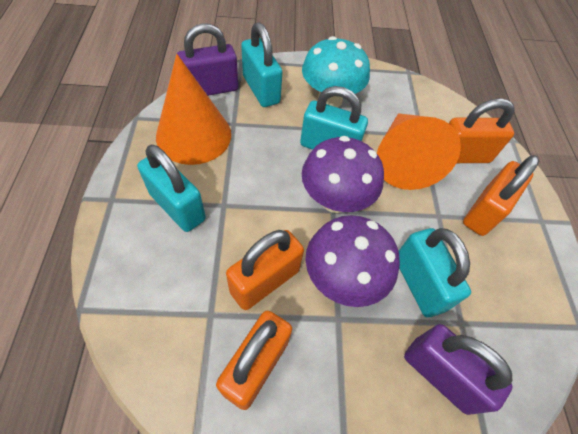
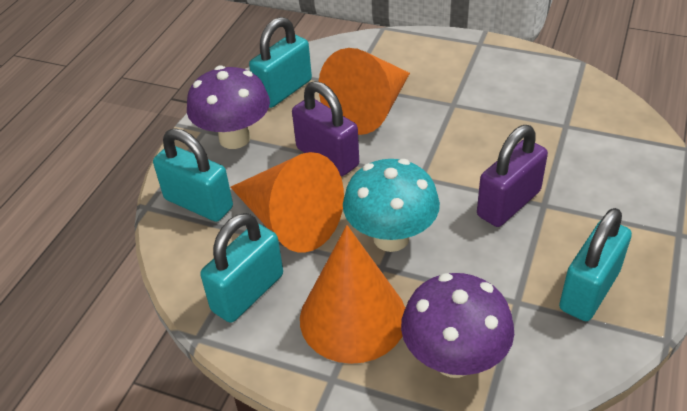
orange cone: [156,54,231,165] [377,113,461,190] = 2 -> [230,152,344,253] [300,225,405,364] [319,48,410,135] = 3
orange padlock: [216,311,292,410] [226,230,304,310] [449,98,515,163] [463,155,539,236] = 4 -> none = 0

